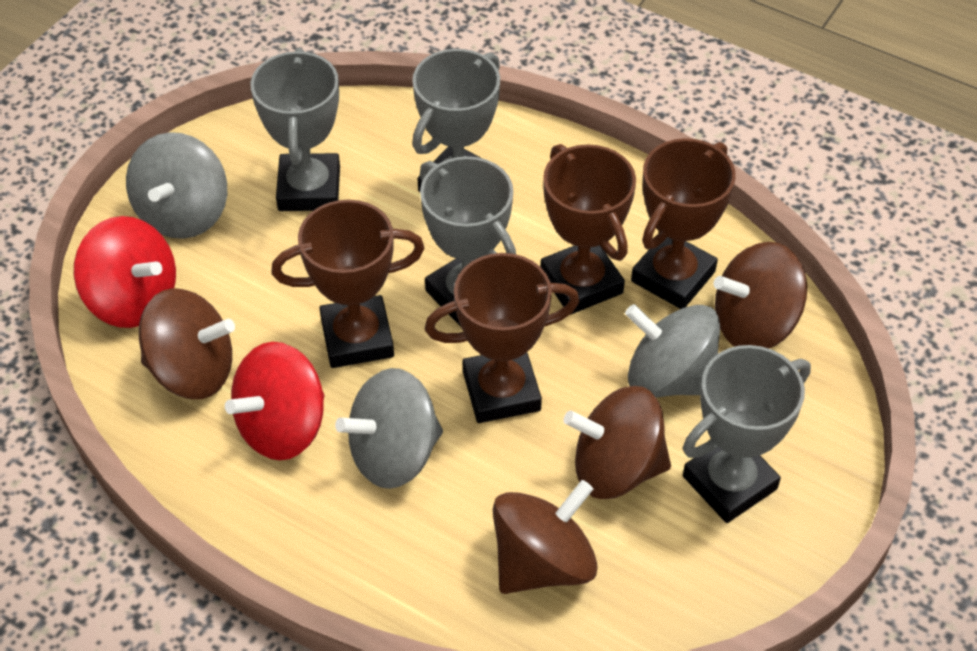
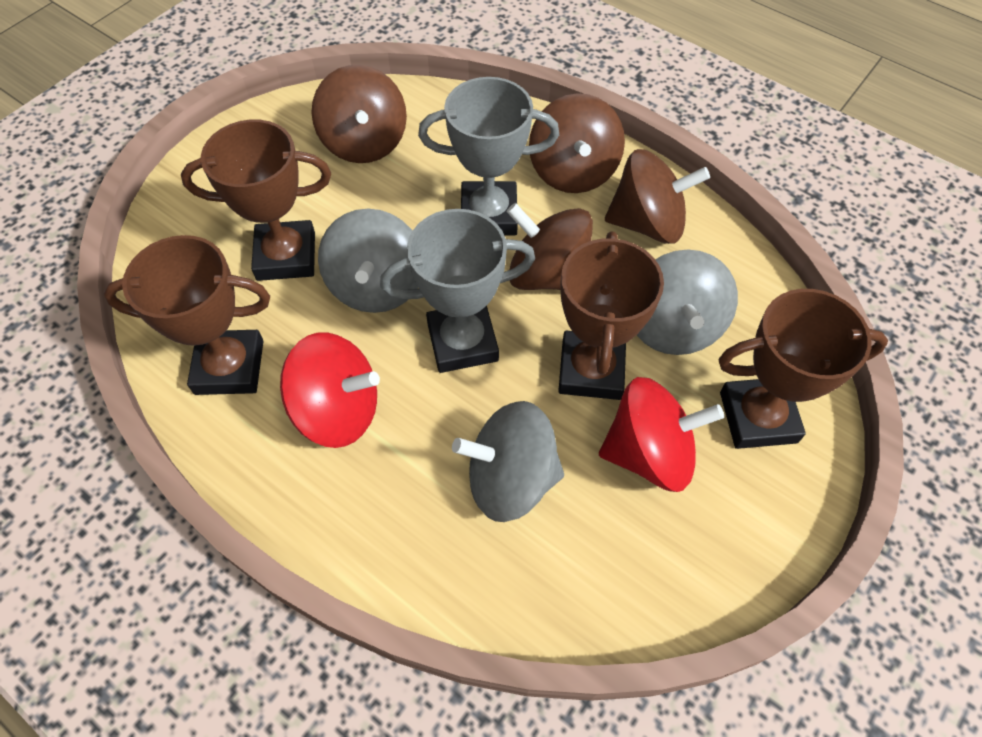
grey trophy: [250,48,340,211] [412,49,500,192] [420,156,516,327] [683,345,811,523] = 4 -> [380,209,535,373] [418,77,559,236] = 2

